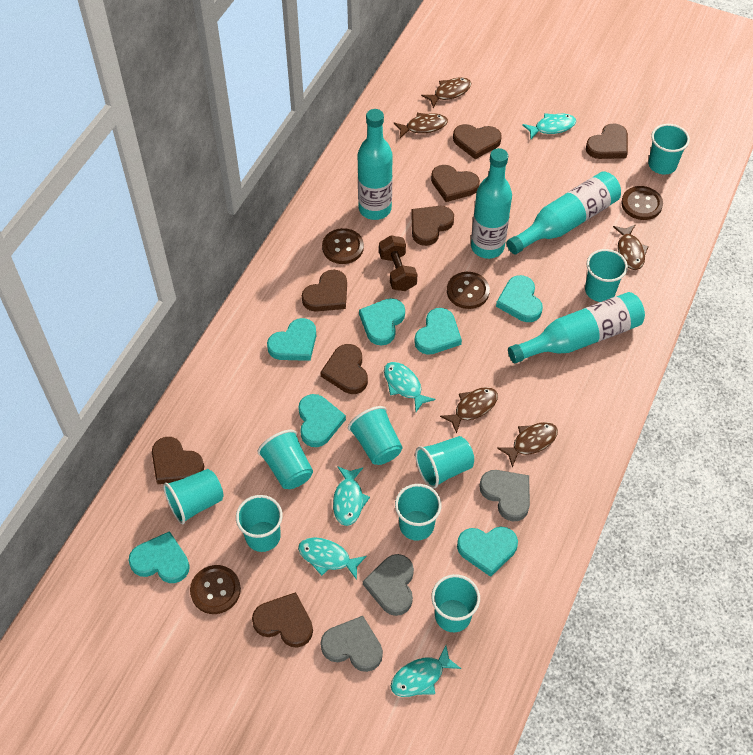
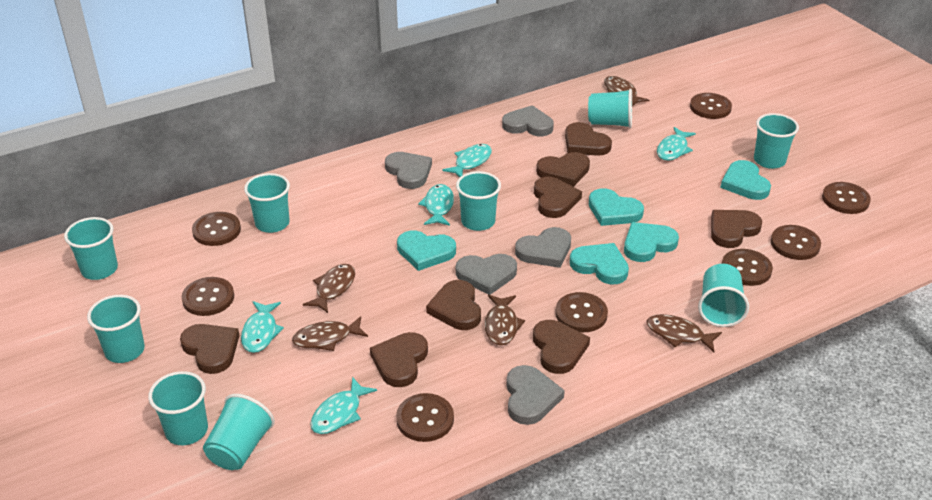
brown button: [190,565,241,614] [322,228,364,264] [447,272,490,309] [621,186,663,220] = 4 -> [182,277,234,316] [192,212,241,246] [396,393,454,442] [555,292,608,332] [690,93,732,119] [722,249,773,286] [771,225,821,260] [822,182,871,214] = 8
brown dumbbell: [379,235,417,291] = 1 -> none = 0
grey heart: [320,616,383,672] [363,554,414,616] [479,470,530,522] = 3 -> [385,152,432,189] [456,254,517,295] [502,105,554,136] [506,365,565,425] [515,227,571,268] = 5
turquoise bottle: [358,109,393,220] [471,148,512,259] [507,171,621,254] [508,292,645,363] = 4 -> none = 0
turquoise heart: [128,531,190,583] [267,318,316,361] [298,394,346,447] [359,298,405,345] [414,308,462,355] [457,527,518,577] [496,275,543,322] = 7 -> [397,231,456,271] [570,243,629,284] [589,188,644,226] [624,222,679,262] [720,160,771,200] = 5

